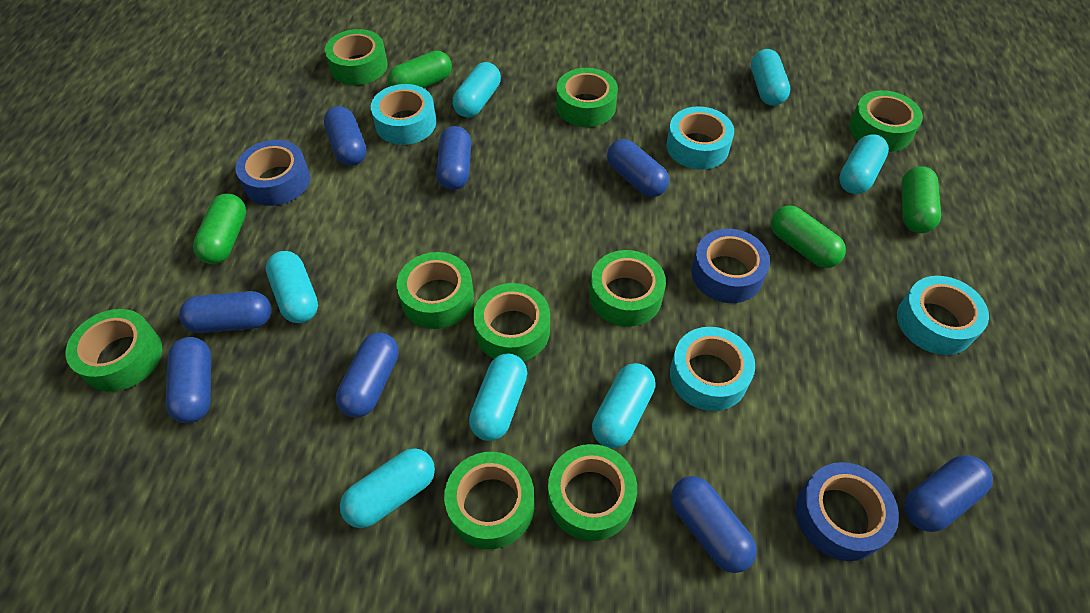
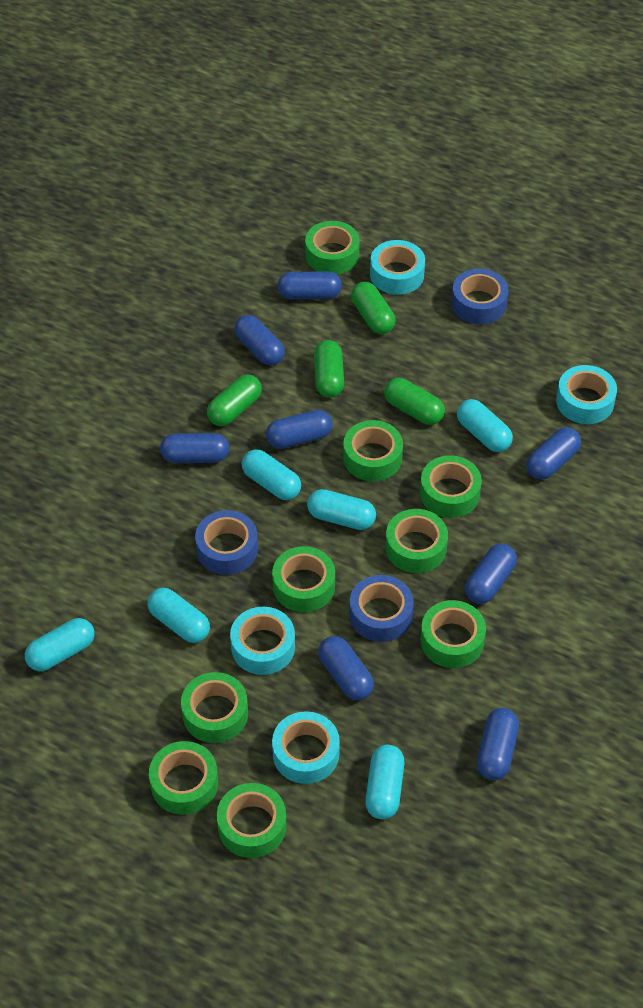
turquoise capsule: [266,251,318,323] [340,448,435,528] [453,62,501,118] [469,353,527,441] [592,363,655,448] [751,49,790,106] [839,134,889,194] = 7 -> [25,618,94,671] [147,588,210,643] [242,449,301,500] [307,489,376,530] [365,745,404,819] [457,399,513,452] = 6

